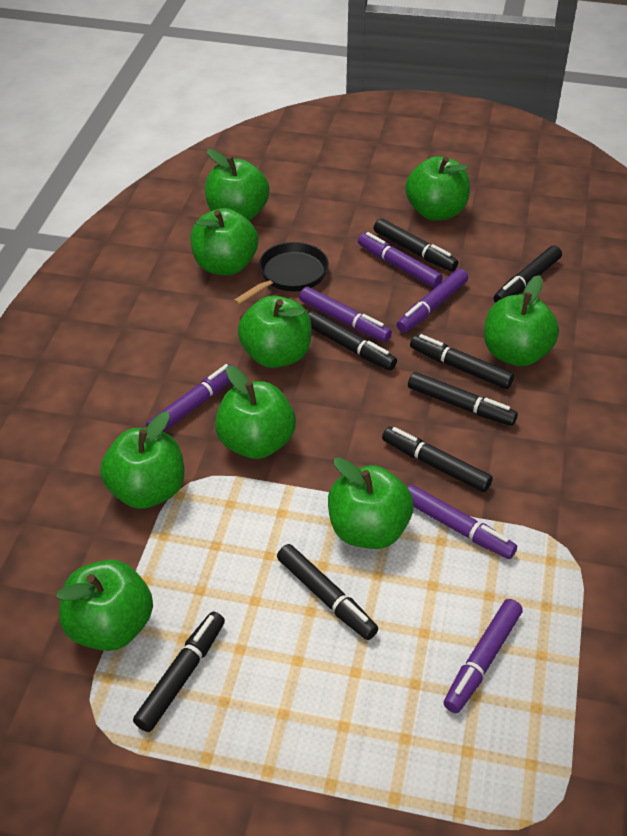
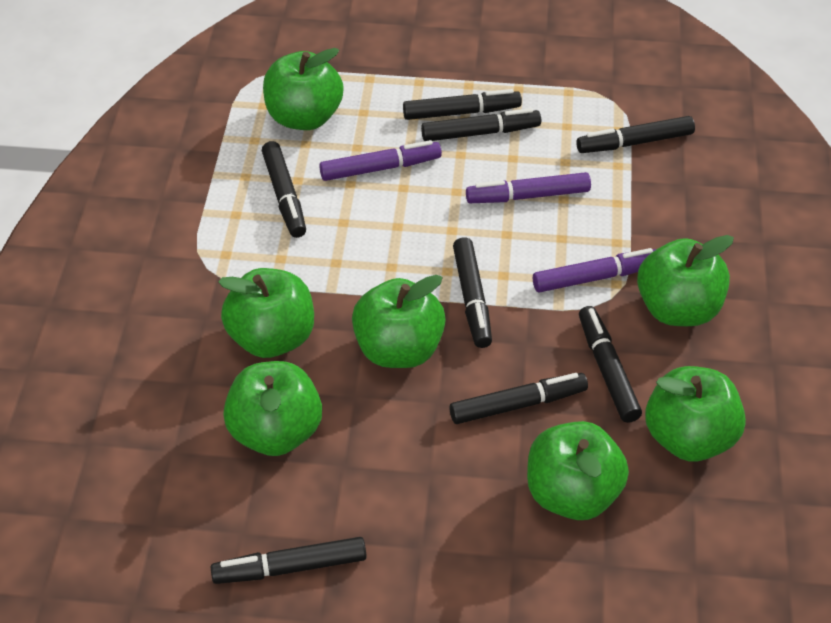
black pan: [233,242,329,305] = 1 -> none = 0
green apple: [56,560,153,651] [100,412,184,509] [190,208,258,275] [205,149,270,221] [215,365,296,459] [238,295,312,368] [328,457,414,549] [405,156,470,221] [484,275,559,366] = 9 -> [218,268,314,358] [223,361,322,456] [263,48,344,130] [352,275,446,368] [527,421,629,520] [637,235,734,326] [645,366,746,462] = 7
purple marker: [146,364,234,432] [299,287,392,342] [358,232,443,288] [396,269,468,333] [408,485,517,559] [444,599,523,713] = 6 -> [319,140,442,181] [466,172,591,203] [533,248,657,293] = 3

